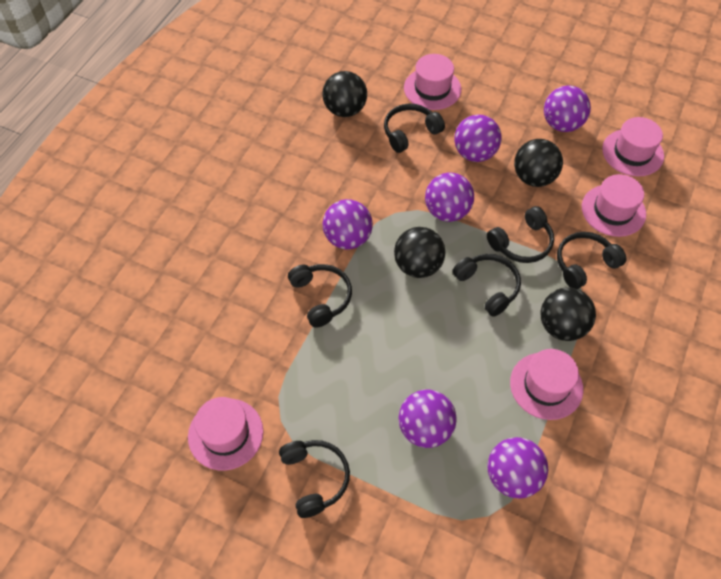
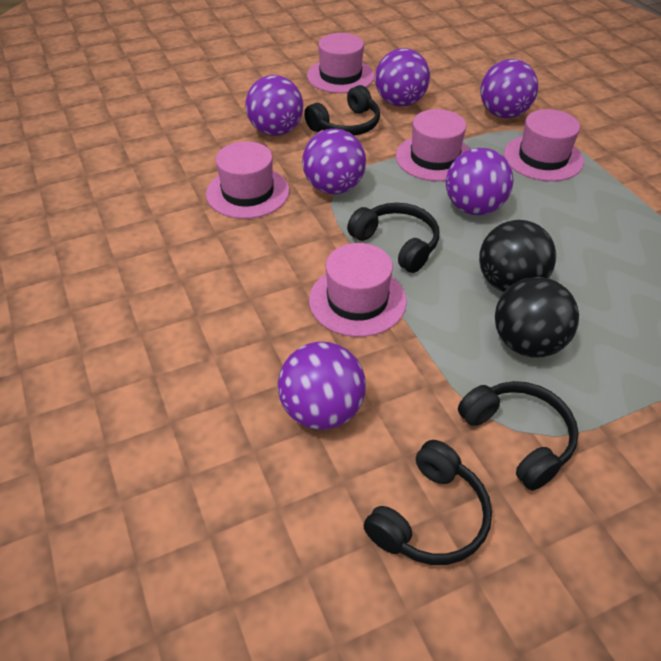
black ball: [322,71,367,117] [394,227,445,278] [514,139,563,187] [541,287,596,341] = 4 -> [479,220,556,292] [495,277,579,357] = 2
black headphones: [279,440,350,518] [288,264,352,328] [384,104,445,153] [453,254,521,317] [487,206,554,263] [557,232,626,289] = 6 -> [304,85,380,136] [347,203,439,273] [364,440,492,565] [458,381,579,491] = 4

